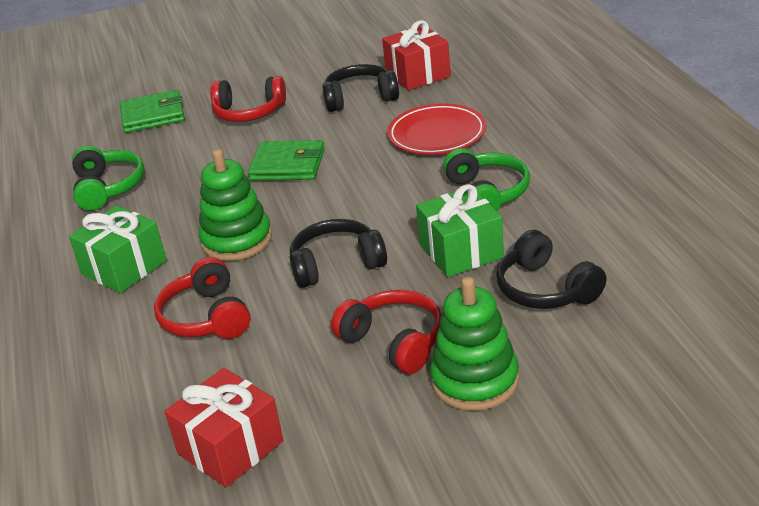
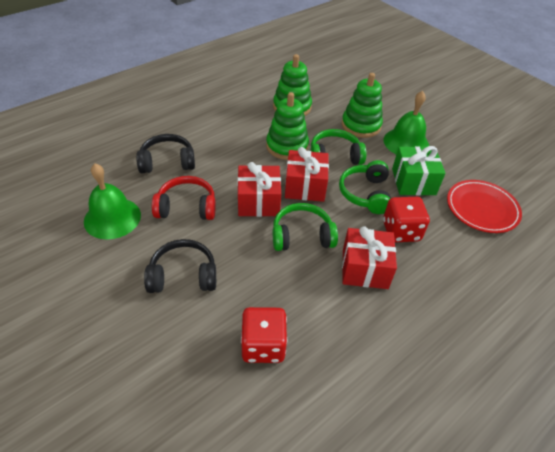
black headphones: [290,219,387,288] [323,64,399,112] [496,230,607,309] = 3 -> [136,134,195,173] [144,239,216,293] = 2
green bell: none = 0 -> [84,163,141,239] [384,91,429,154] = 2
green gift: [69,206,167,293] [416,184,504,277] = 2 -> [392,146,445,195] = 1
green headphones: [72,146,145,210] [443,148,530,211] = 2 -> [273,203,338,251] [311,129,366,165] [339,160,391,214] = 3
green stacking toy: [199,149,272,261] [430,277,519,411] = 2 -> [266,92,309,160] [273,54,312,116] [342,73,383,138] = 3
green wallet: [120,90,185,133] [248,140,325,181] = 2 -> none = 0
red dice: none = 0 -> [241,307,287,363] [383,197,430,242] = 2
red gift: [165,368,284,487] [382,20,451,91] = 2 -> [237,162,281,217] [285,147,329,202] [342,226,397,289] = 3
red headphones: [154,257,250,338] [210,76,286,122] [331,290,442,374] = 3 -> [152,176,216,220] = 1

